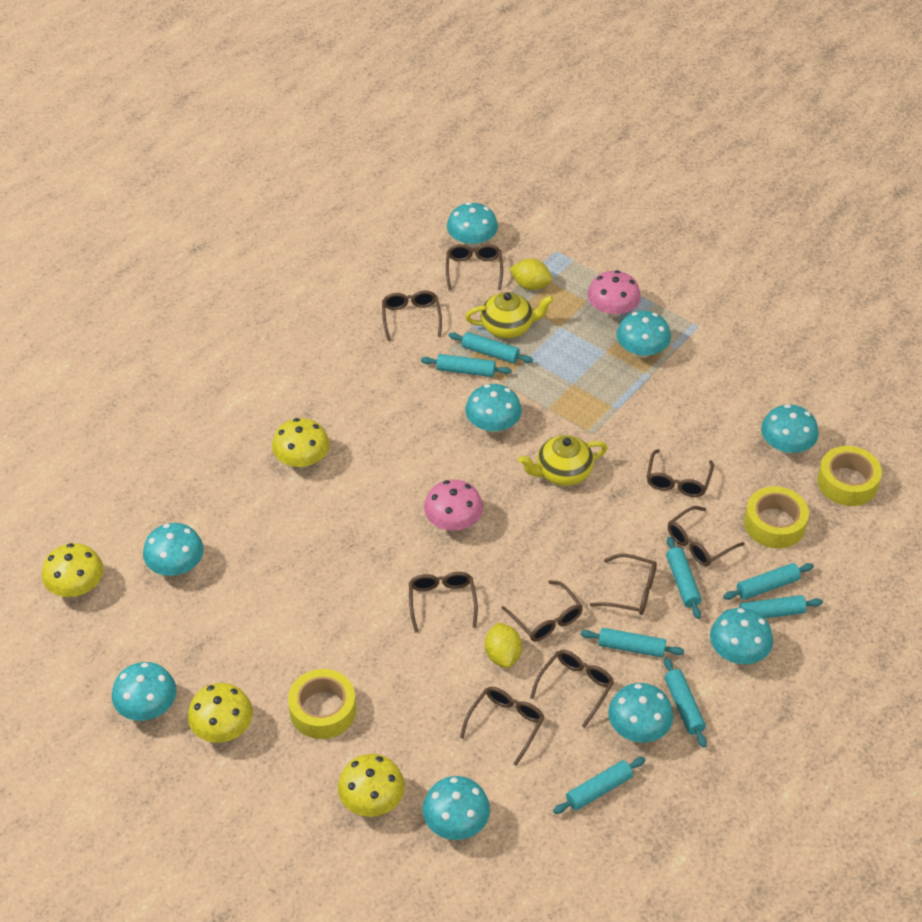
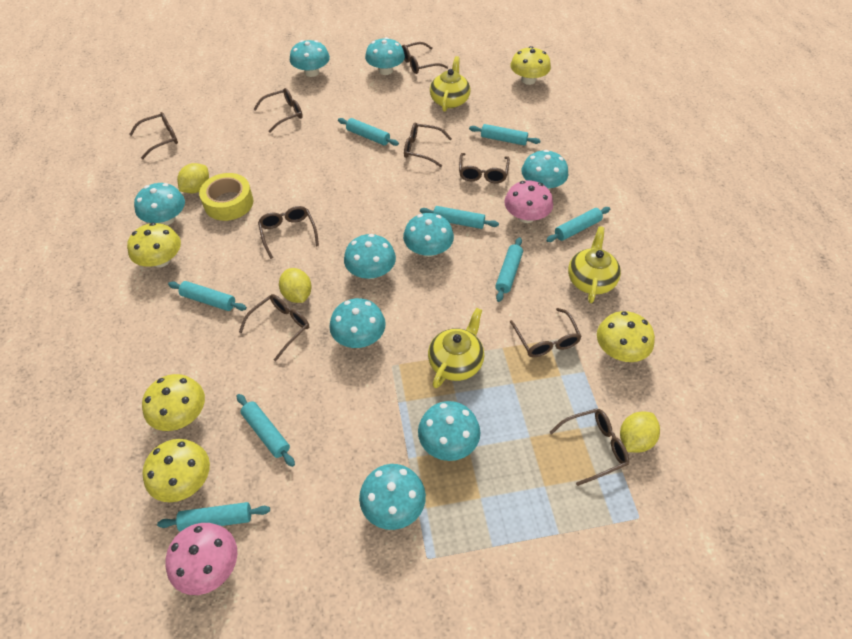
yellow lemon: [485,623,522,668] [509,259,552,290] = 2 -> [177,163,209,193] [279,268,312,303] [620,412,660,453] = 3
yellow mushroom: [42,543,103,597] [188,683,253,743] [272,418,329,468] [338,754,405,817] = 4 -> [127,223,181,267] [142,374,205,431] [143,439,210,502] [510,46,551,85] [597,311,655,362] = 5
yellow tape: [288,669,356,739] [744,486,809,548] [817,446,882,506] = 3 -> [199,173,253,221] = 1
yellow teapot: [465,292,554,338] [519,435,608,486] = 2 -> [428,308,484,388] [430,56,471,112] [568,226,621,303] = 3

